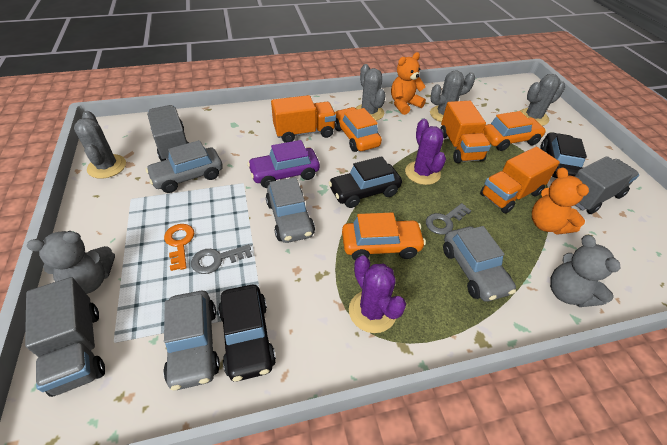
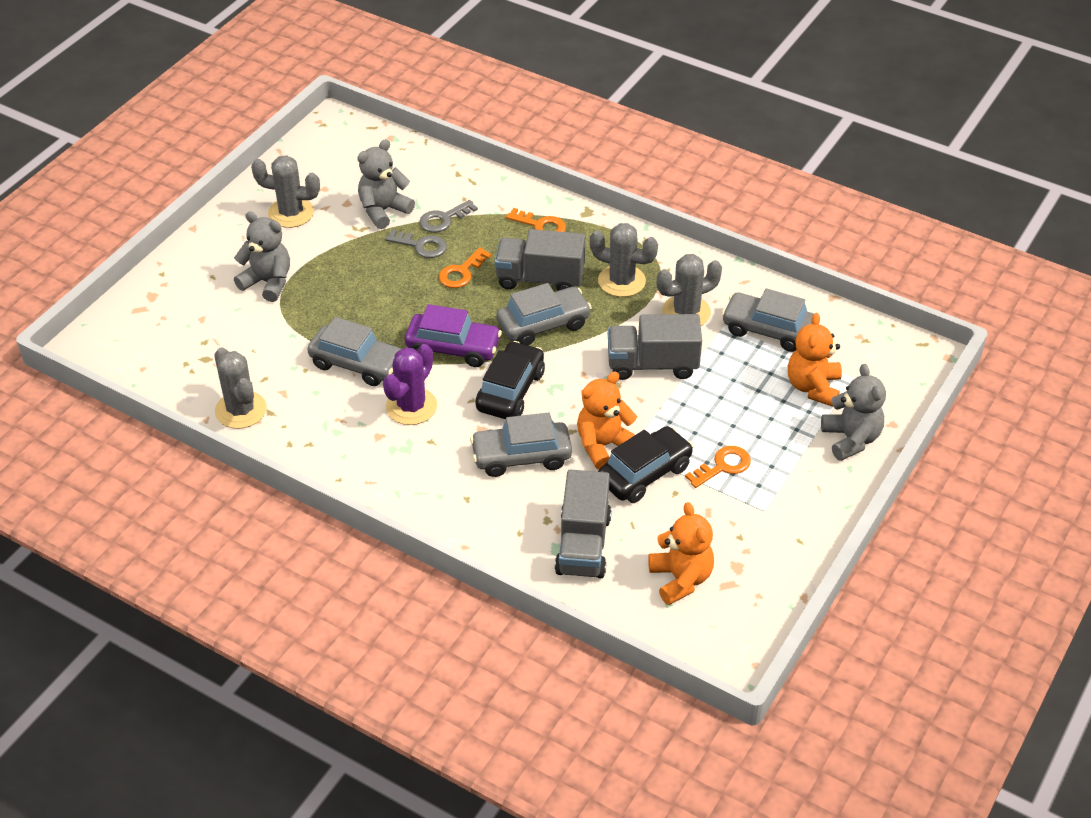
black car: [218,285,276,381] [328,156,402,208] [540,132,587,178] = 3 -> [476,341,545,419] [598,426,694,503] = 2
grey teddy bear: [27,231,115,294] [550,235,621,307] = 2 -> [234,211,290,302] [357,139,415,229] [821,364,886,461] = 3
orange car: [335,107,382,152] [342,212,426,260] [483,111,546,151] = 3 -> none = 0
orange key: [164,224,194,271] = 1 -> [439,247,491,288] [506,208,566,232] [685,446,751,488] = 3
orange teddy bear: [391,52,426,115] [532,167,589,235] = 2 -> [577,372,637,470] [648,502,714,605] [788,313,842,407] = 3
orange truck: [271,95,336,143] [440,101,491,163] [480,147,560,213] = 3 -> none = 0
purple cactus: [349,255,406,333] [405,119,446,185] = 2 -> [383,344,437,425] = 1

